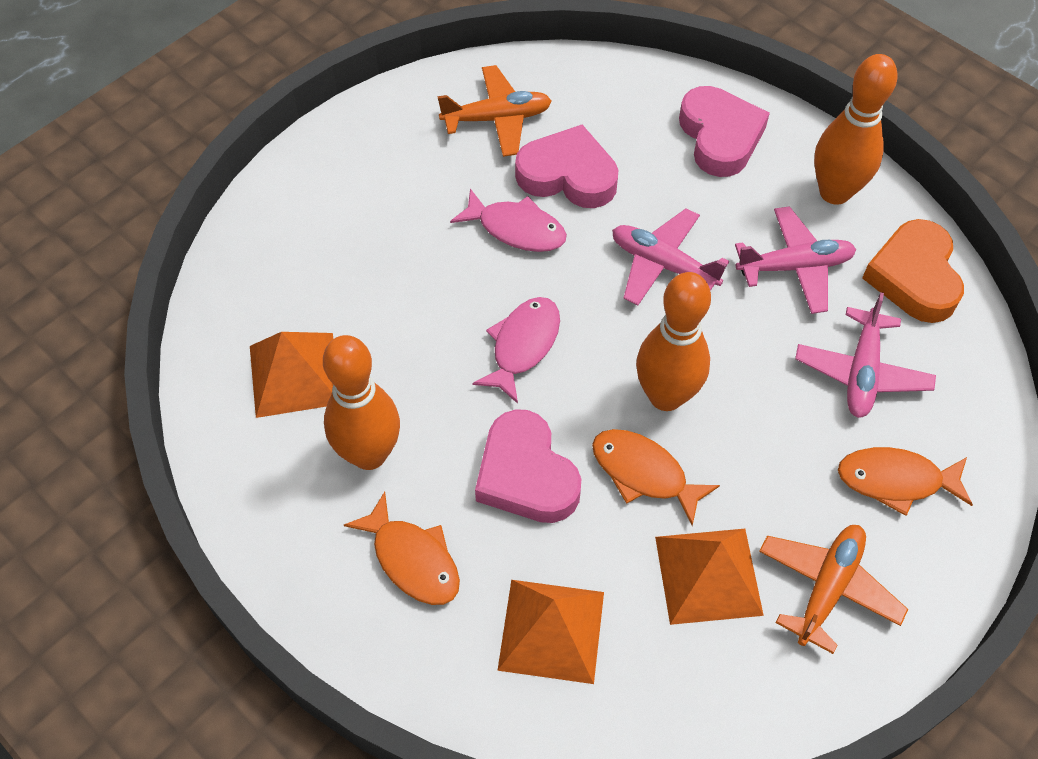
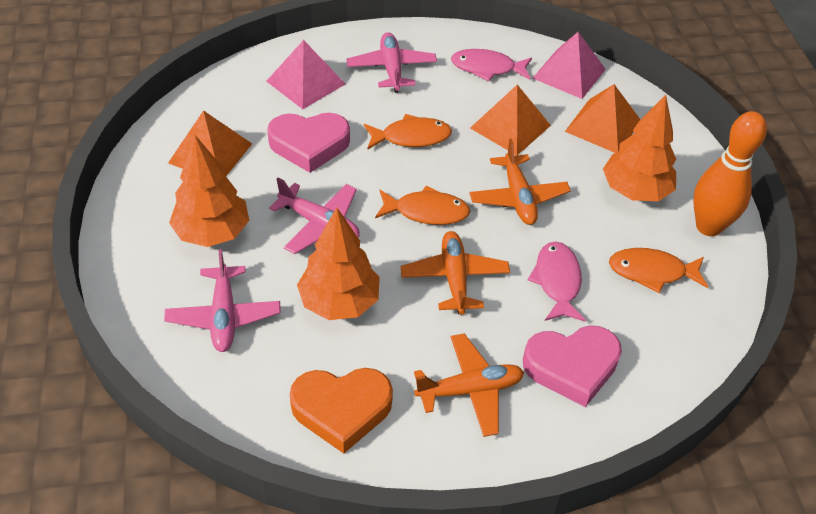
orange bowling pin: [323,335,400,470] [636,272,711,411] [814,54,898,205] = 3 -> [693,111,767,236] = 1
orange plane: [437,65,552,157] [759,525,908,654] = 2 -> [400,231,510,315] [414,333,524,437] [469,139,571,225] = 3
orange tree: none = 0 -> [169,135,249,247] [297,208,380,320] [603,95,676,201] = 3
pink heart: [475,409,581,523] [515,125,618,208] [679,86,770,177] = 3 -> [267,113,350,173] [523,325,622,407] = 2
pink pyramid: none = 0 -> [266,40,345,109] [533,32,606,99] = 2

